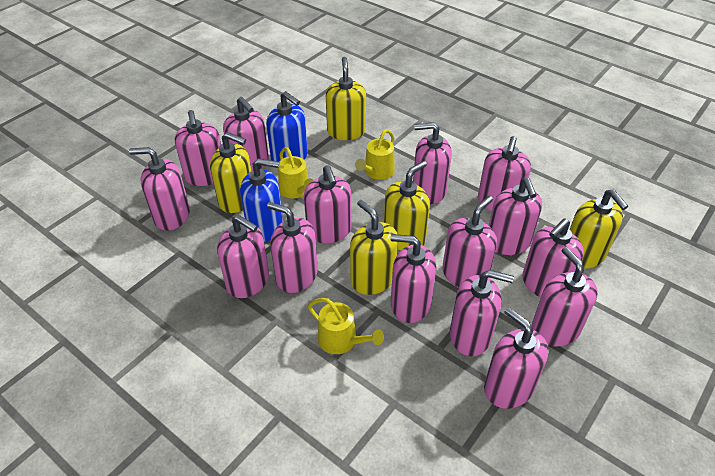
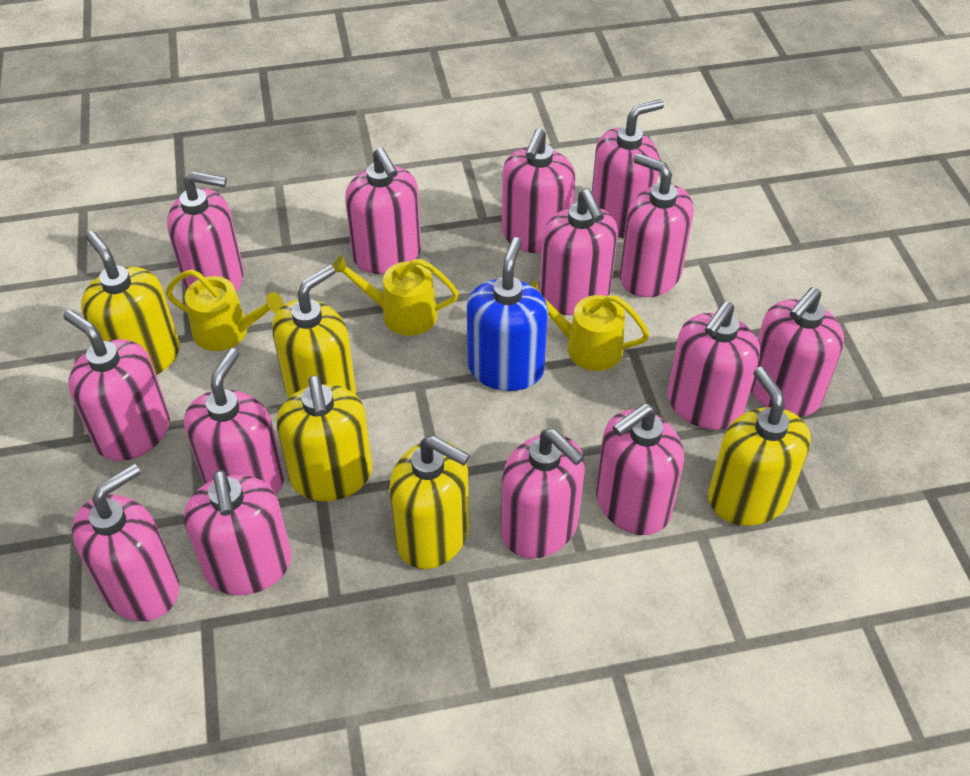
blue soap dispenser: [240,158,283,242] [266,91,308,162] = 2 -> [467,237,548,391] = 1
pink soap dispenser: [129,147,190,231] [175,110,221,186] [217,215,269,298] [223,97,269,171] [267,202,318,293] [304,165,352,243] [391,234,437,323] [413,122,452,204] [442,196,497,287] [450,270,514,356] [478,136,531,211] [484,307,549,409] [489,177,542,255] [522,218,584,297] [532,247,598,347] = 15 -> [63,310,170,461] [72,464,179,621] [167,171,244,292] [184,348,284,495] [184,470,292,595] [345,148,421,274] [501,429,585,559] [502,128,576,254] [539,189,618,315] [592,99,664,238] [596,403,684,535] [620,153,694,297] [667,301,760,430] [751,287,844,417] = 14

